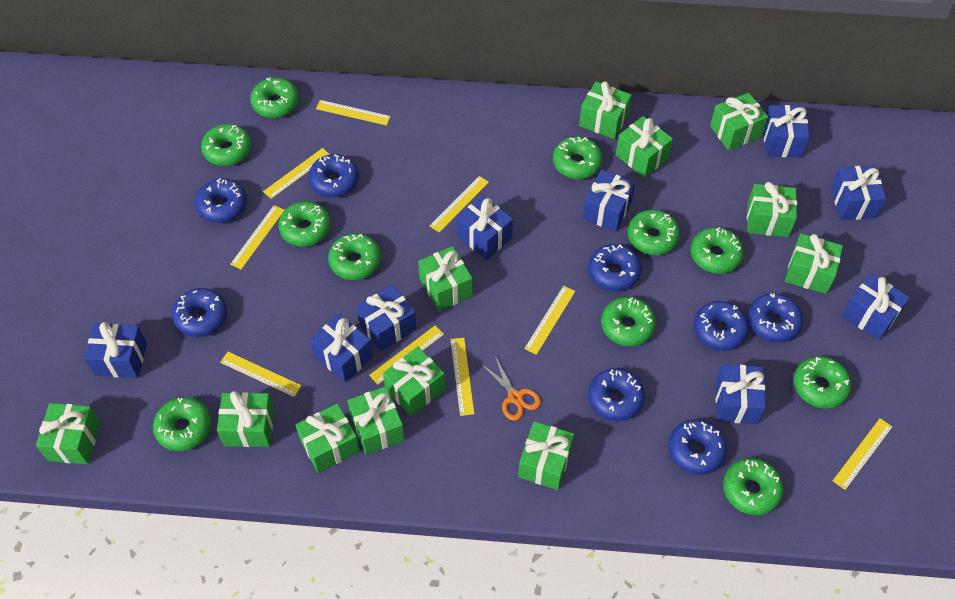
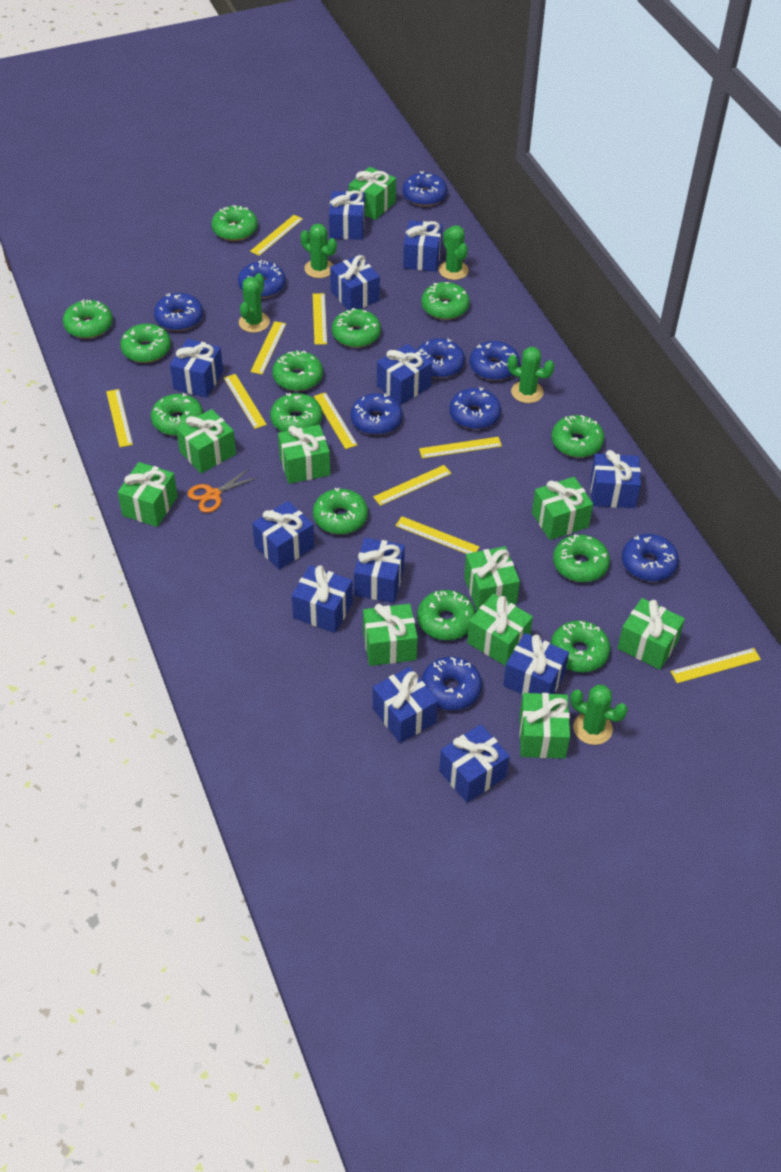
blue donut: [172,288,227,337] [195,178,247,223] [308,154,359,198] [588,244,642,291] [588,368,645,421] [668,419,727,475] [694,301,749,351] [748,293,803,343] = 8 -> [154,293,203,331] [238,260,286,298] [351,393,403,435] [403,171,447,206] [417,338,465,378] [421,657,482,710] [449,387,501,429] [470,341,520,381] [622,534,679,581] = 9
blue gift: [84,322,147,378] [310,314,373,383] [356,285,417,352] [456,195,513,260] [583,170,635,232] [716,364,766,424] [763,105,810,157] [831,166,886,220] [842,273,910,340] = 9 -> [170,339,223,398] [252,501,314,570] [292,565,353,633] [329,190,365,240] [330,255,380,310] [354,538,405,603] [373,667,438,743] [377,344,432,405] [403,220,442,272] [439,724,510,803] [503,633,569,695] [590,450,641,508] = 12
green cactus: none = 0 -> [239,273,270,333] [300,223,337,278] [439,225,469,280] [507,347,555,403] [570,685,628,745] = 5
green donut: [153,397,212,451] [201,124,251,166] [250,77,299,118] [278,201,331,247] [328,233,381,280] [553,137,603,179] [601,297,656,346] [628,209,680,255] [691,227,744,274] [723,458,783,515] [794,356,851,409] = 11 -> [63,299,113,339] [120,324,171,363] [151,393,203,436] [212,205,258,241] [270,393,322,432] [272,350,323,391] [313,488,368,534] [332,308,381,348] [417,590,475,640] [421,282,470,320] [551,415,604,458] [551,621,610,672] [553,534,610,582] = 13
green gift: [36,403,101,464] [217,391,274,447] [296,404,360,473] [347,386,405,455] [383,347,445,416] [418,246,473,311] [518,421,574,490] [579,81,632,139] [616,116,673,178] [710,93,768,150] [747,182,797,237] [785,234,843,294] = 12 -> [118,462,178,527] [176,409,236,473] [278,425,330,484] [349,167,396,220] [363,604,418,666] [464,546,520,611] [467,594,533,666] [519,693,570,759] [532,477,593,540] [618,598,685,670] = 10
yellow ruler: [220,352,302,397] [230,205,284,270] [263,148,330,199] [316,100,391,126] [369,326,444,385] [429,176,489,233] [450,338,474,416] [524,286,575,355] [833,418,892,490] = 9 -> [106,389,133,447] [224,374,267,429] [250,215,303,256] [250,321,286,375] [313,293,327,345] [314,392,357,449] [373,465,452,506] [395,516,479,554] [419,437,502,458] [670,648,761,683] = 10

